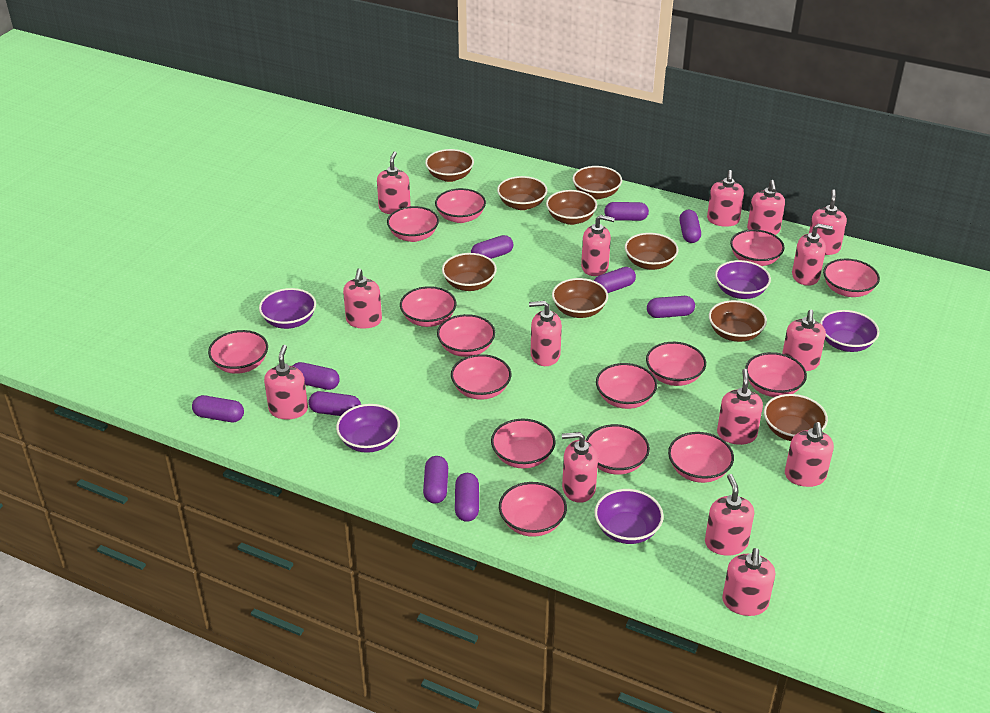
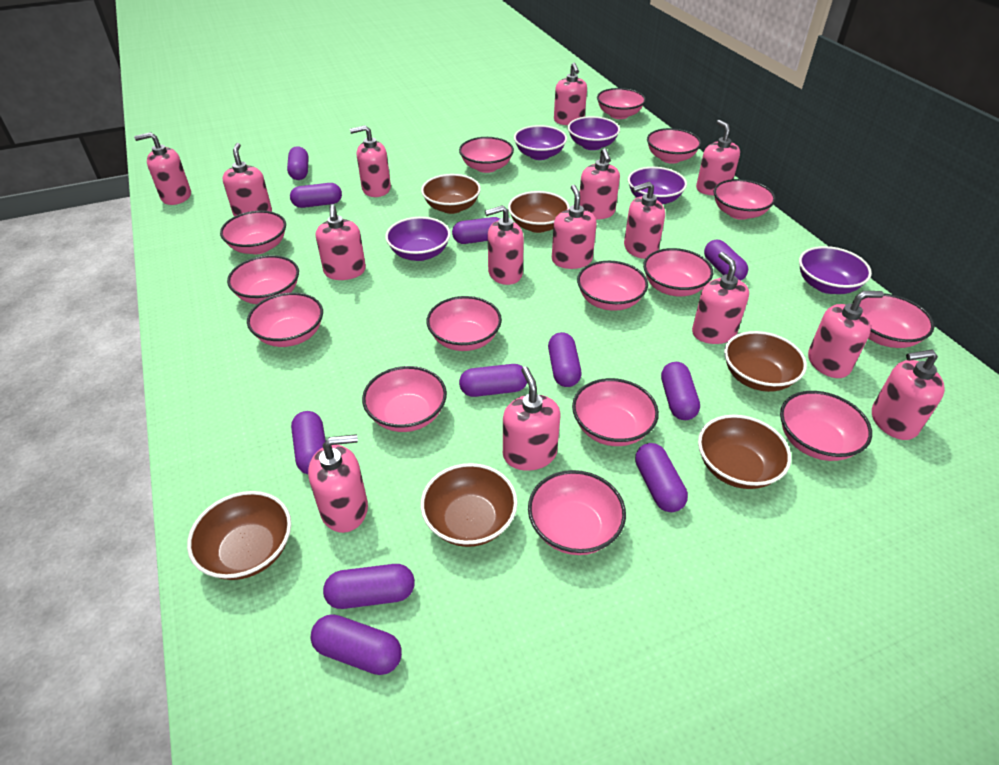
brown bowl: [425,149,474,182] [442,253,497,291] [497,176,547,210] [546,190,597,225] [552,278,608,318] [572,166,622,199] [625,233,678,270] [709,300,767,342] [764,394,828,441] = 9 -> [187,491,291,580] [420,463,518,547] [421,174,481,214] [508,191,569,233] [698,415,791,489] [724,331,807,392] = 6
purple capsule: [192,395,244,422] [293,362,340,390] [309,391,361,416] [423,456,448,504] [455,473,479,522] [471,235,513,259] [594,267,636,293] [604,202,649,221] [647,296,695,318] [679,210,701,243] = 10 -> [287,146,308,180] [290,183,342,208] [291,411,326,474] [311,614,402,675] [323,564,415,609] [452,217,500,244] [459,364,527,397] [548,332,581,387] [635,443,688,512] [661,362,700,420] [704,240,748,281] = 11

